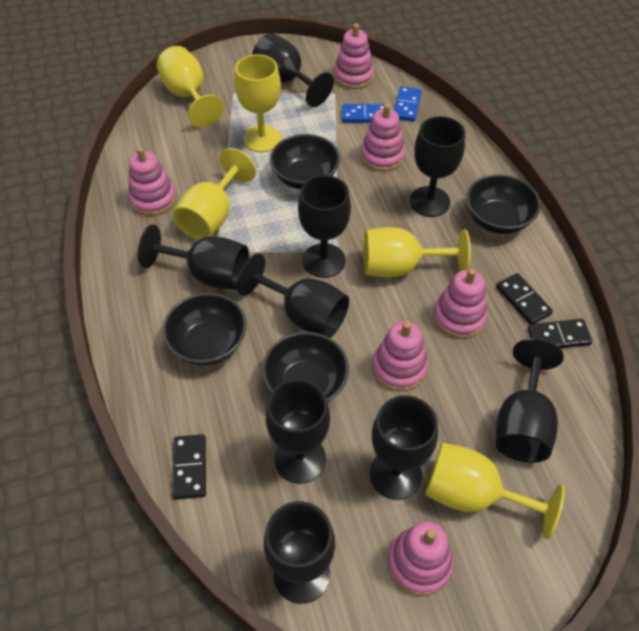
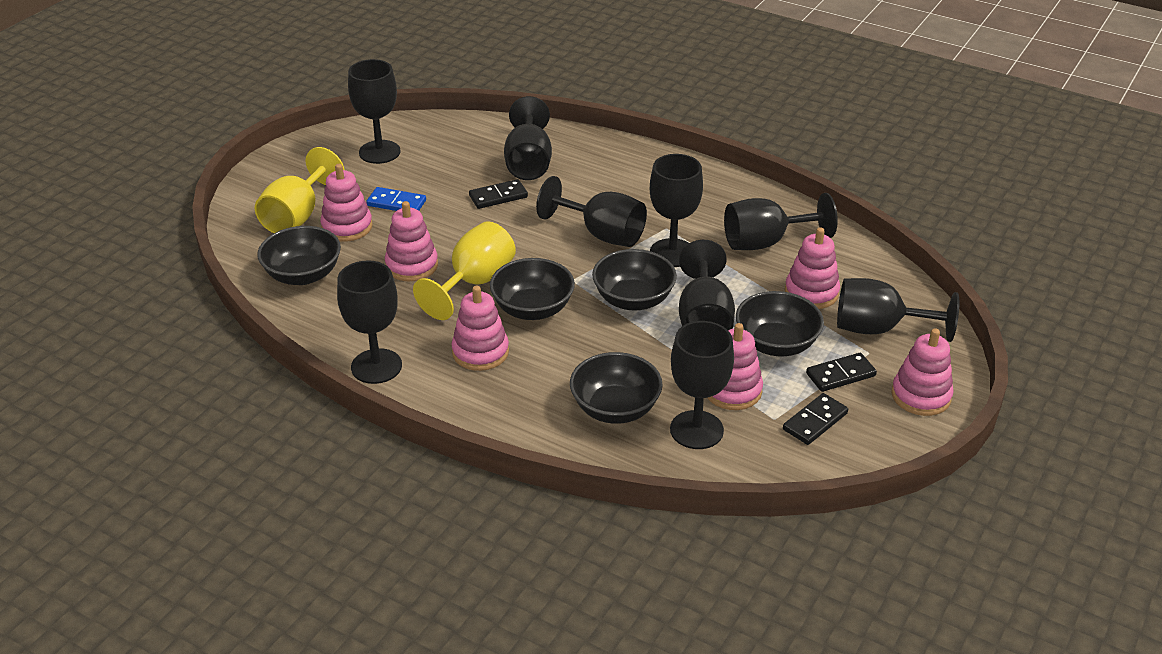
black bowl: [162,293,247,365] [262,332,349,403] [270,134,340,189] [466,174,541,234] = 4 -> [257,226,341,285] [490,258,575,320] [570,352,663,424] [592,249,677,311] [736,291,824,356] = 5
blue domino: [342,104,385,123] [394,86,422,122] = 2 -> [366,187,426,211] = 1
yellow goblet: [157,46,224,127] [173,148,256,240] [234,54,281,152] [363,227,471,277] [425,442,565,539] = 5 -> [255,147,344,233] [413,221,516,320] = 2

